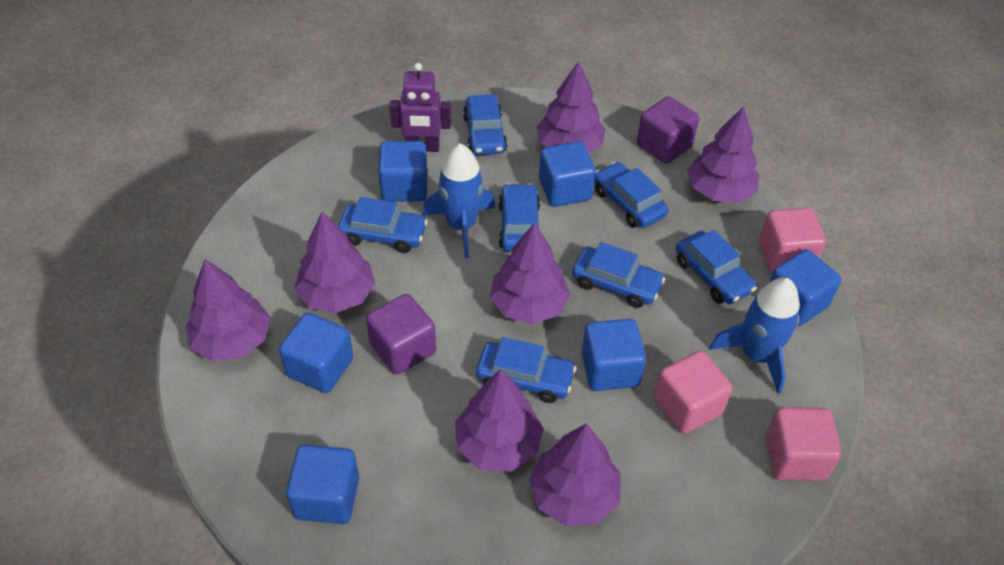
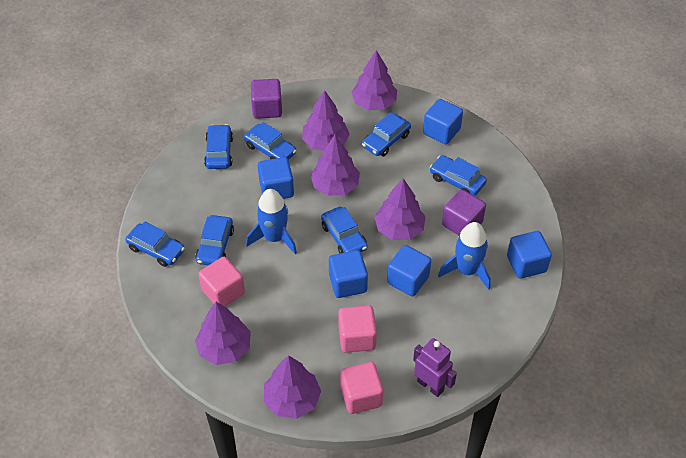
blue cube: [279,313,353,393] [286,445,359,524] [378,141,427,202] [539,142,596,207] [582,319,646,391] [769,249,841,326] = 6 -> [258,157,294,199] [329,250,368,298] [387,245,431,296] [423,99,463,144] [507,231,552,279] = 5
purple tree: [186,259,270,361] [294,212,375,313] [455,369,544,472] [490,222,570,324] [529,423,621,526] [537,61,606,153] [687,106,759,203] = 7 -> [195,302,251,365] [264,355,321,419] [302,90,350,151] [311,135,360,196] [351,50,397,110] [375,178,426,240] = 6

